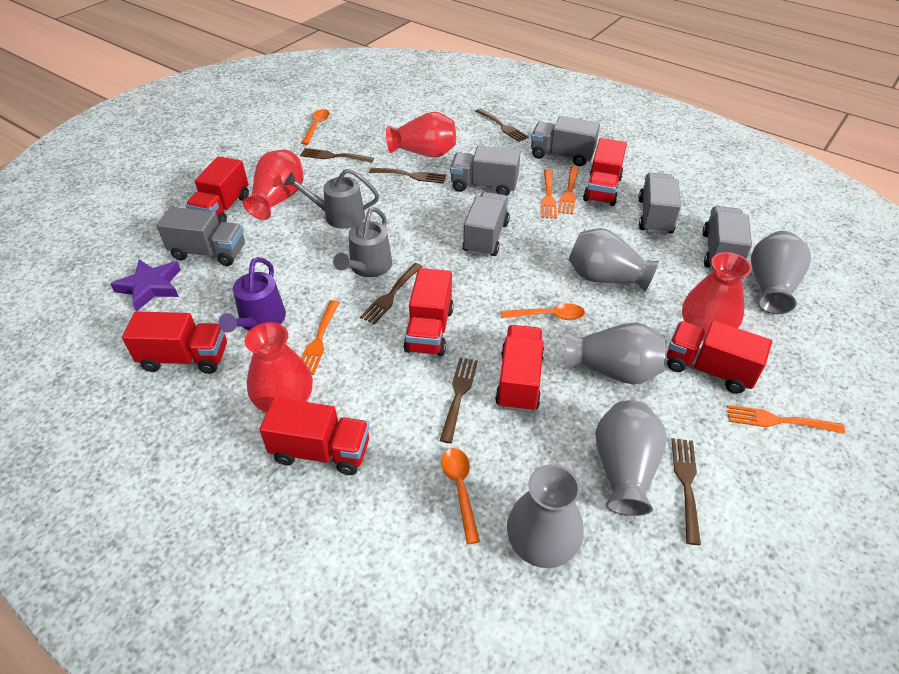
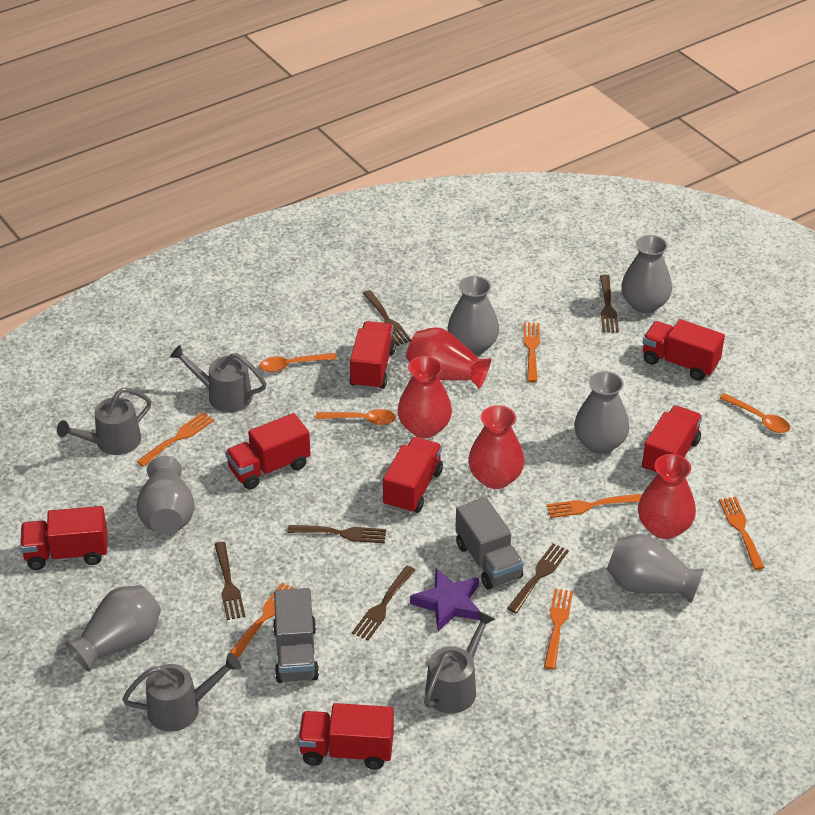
grey truck: [157,207,245,266] [450,146,521,196] [463,192,510,257] [531,116,600,166] [638,173,681,234] [703,206,752,270] = 6 -> [273,588,319,683] [456,497,524,590] = 2
grey vase: [507,464,584,568] [566,322,665,385] [569,228,659,292] [595,400,667,516] [751,231,811,314] = 5 -> [65,585,161,672] [136,456,195,534] [447,276,499,355] [574,371,629,454] [607,534,704,603] [621,235,672,313] = 6
grey watering can: [284,169,379,229] [333,207,392,277] = 2 -> [57,388,151,455] [122,653,241,732] [170,345,267,413] [424,611,495,714] = 4
orange fork: [301,300,340,375] [541,169,557,219] [558,166,579,214] [727,405,845,434] = 4 -> [137,412,214,467] [229,583,296,657] [524,323,540,382] [544,589,573,669] [546,494,642,518] [719,497,765,570] = 6
purple watering can: [218,257,286,333] = 1 -> none = 0

